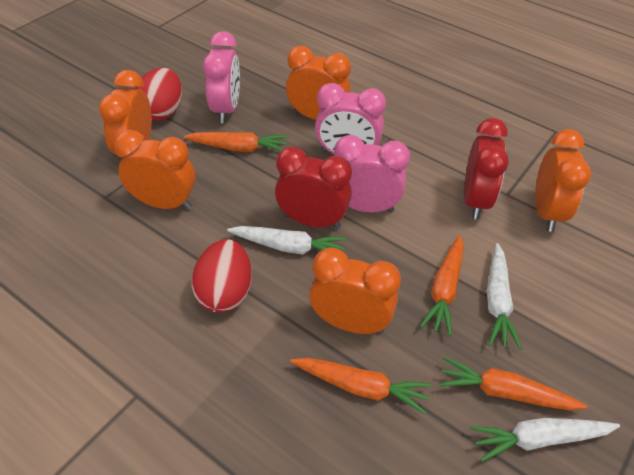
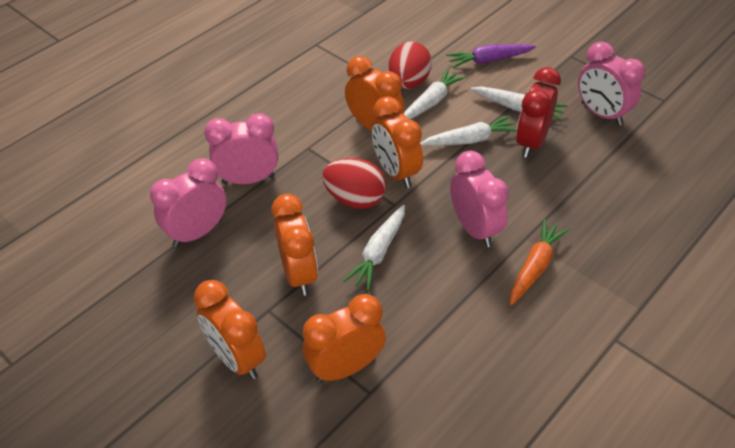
orange carrot: [184,132,288,152] [290,358,432,415] [420,235,464,336] [439,357,588,411] = 4 -> [510,219,569,305] = 1
pink clock: [203,31,240,123] [315,83,386,154] [334,135,410,213] = 3 -> [150,158,227,247] [204,113,278,184] [450,151,509,247] [578,41,645,126] = 4
purple carrot: none = 0 -> [446,44,536,68] = 1
red clock: [275,146,352,229] [464,118,509,219] = 2 -> [516,67,561,158] = 1
white carrot: [227,226,347,255] [470,418,620,462] [487,243,522,350] = 3 -> [343,205,405,291] [404,68,466,120] [420,115,516,146] [471,87,567,120] = 4

